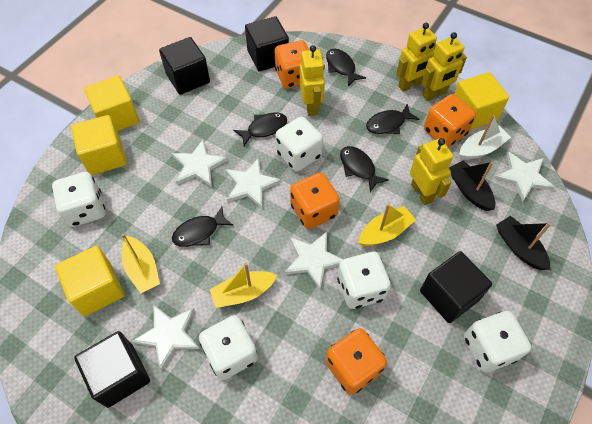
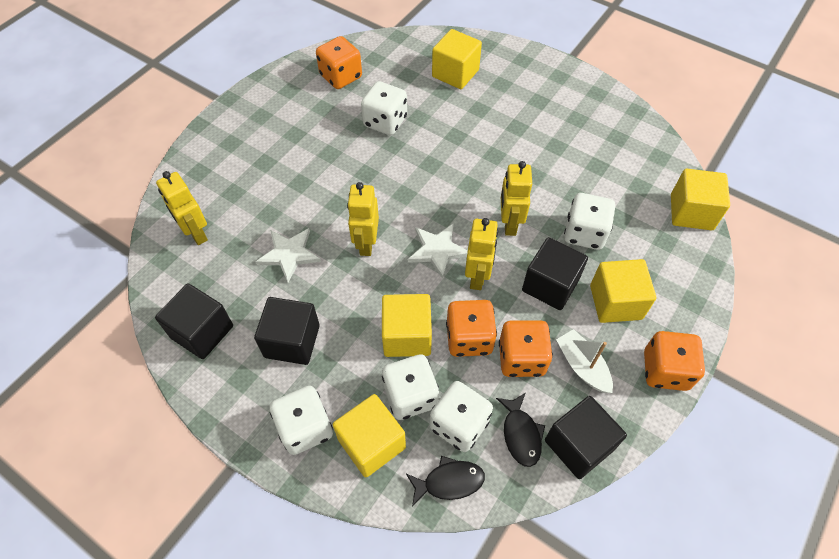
black boat: [449,161,495,211] [496,216,551,270] = 2 -> none = 0
black fish: [172,207,234,247] [233,113,287,146] [326,49,366,86] [340,146,389,192] [366,104,419,134] = 5 -> [406,456,485,507] [496,393,545,467] = 2
white star: [132,305,200,371] [172,140,228,187] [226,159,281,208] [285,232,343,289] [494,152,555,202] = 5 -> [256,228,321,282] [408,224,468,279] = 2
yellow boat: [121,234,160,293] [210,263,277,308] [358,204,416,246] = 3 -> none = 0
yellow cube: [55,246,125,316] [71,115,127,175] [84,75,140,131] [454,72,509,130] = 4 -> [333,394,406,477] [382,294,432,357] [432,29,482,89] [590,259,656,323] [671,169,730,230] = 5

